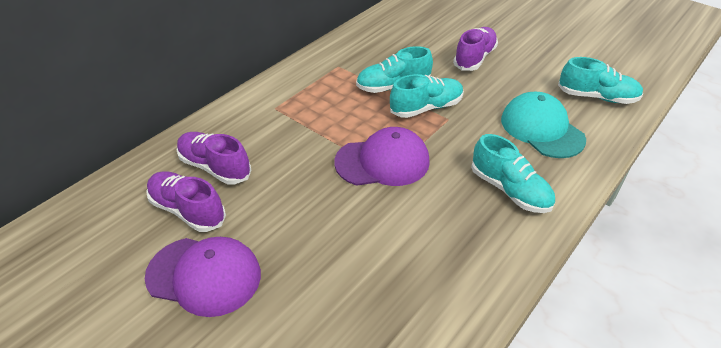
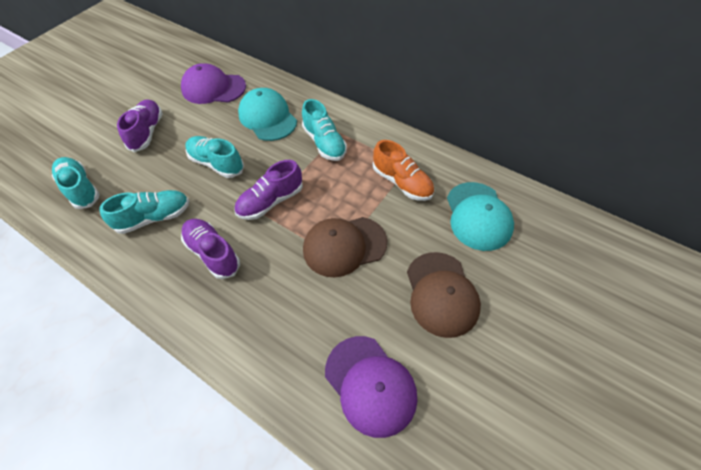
brown cap: none = 0 -> [303,217,387,277] [407,252,481,338] = 2
orange shoe: none = 0 -> [373,140,434,201] = 1
turquoise cap: [501,92,586,158] = 1 -> [238,88,297,141] [447,182,514,251] = 2

